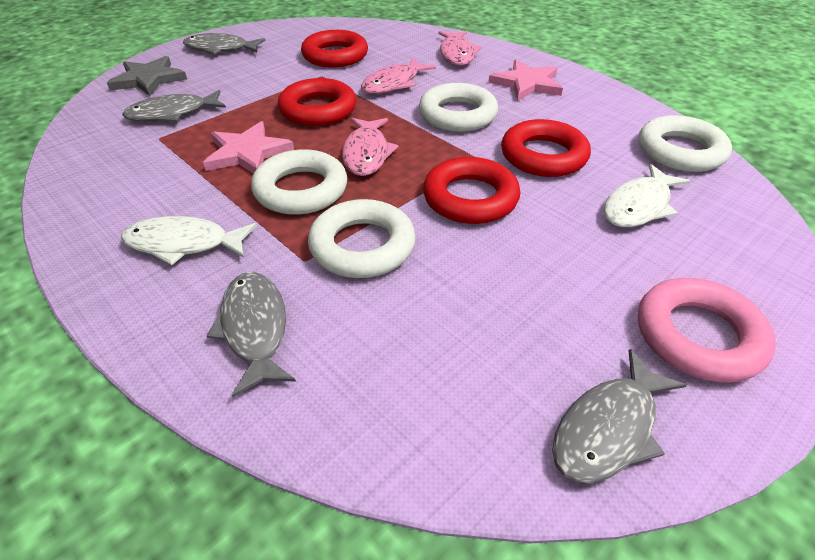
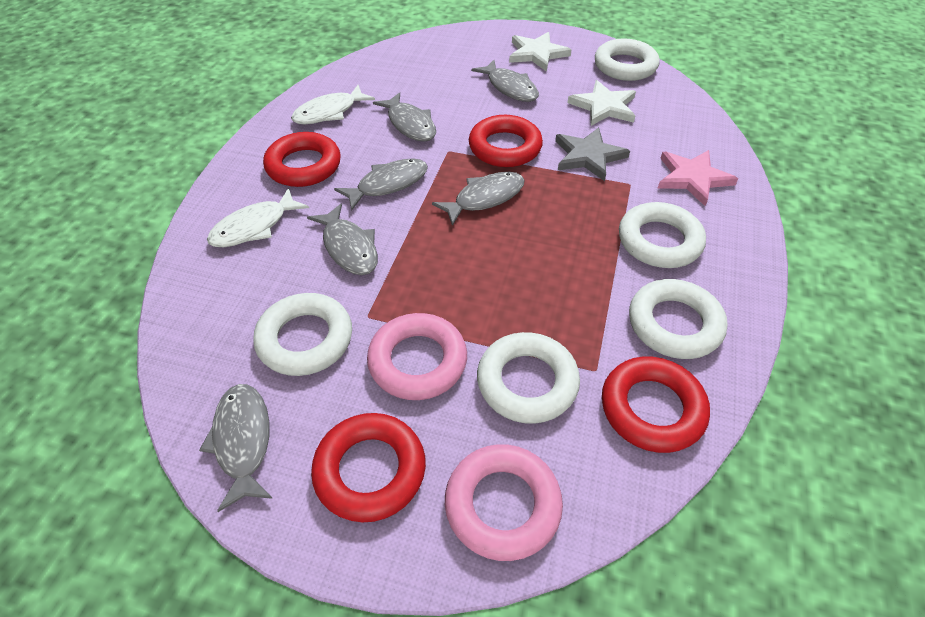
grey fish: [122,90,226,122] [183,33,266,54] [206,272,296,398] [552,349,687,483] = 4 -> [199,384,273,512] [307,204,378,275] [334,158,428,211] [373,92,436,142] [432,172,525,226] [471,60,539,102] = 6
pink fish: [342,118,398,176] [361,58,436,94] [438,31,481,66] = 3 -> none = 0
pink ring: [638,278,776,383] = 1 -> [367,313,467,400] [445,444,563,561] = 2
pink star: [203,121,294,173] [488,60,563,101] = 2 -> [658,150,738,206] = 1
white ring: [251,149,347,215] [308,199,416,278] [419,83,498,132] [638,115,732,172] = 4 -> [253,293,352,376] [477,332,580,424] [595,38,660,81] [619,202,706,268] [629,279,728,359] = 5
white star: none = 0 -> [509,32,571,72] [568,80,636,126] = 2

